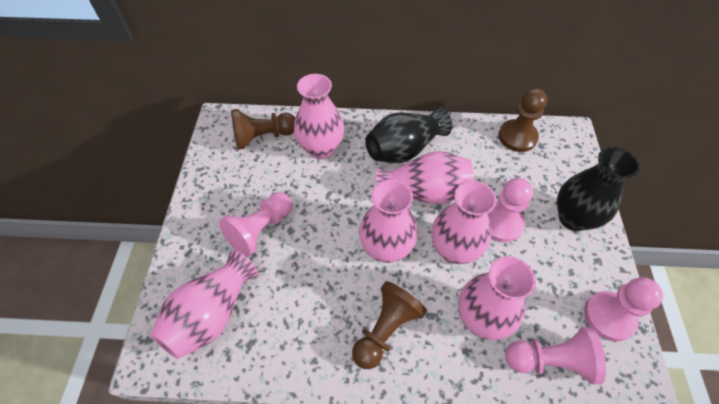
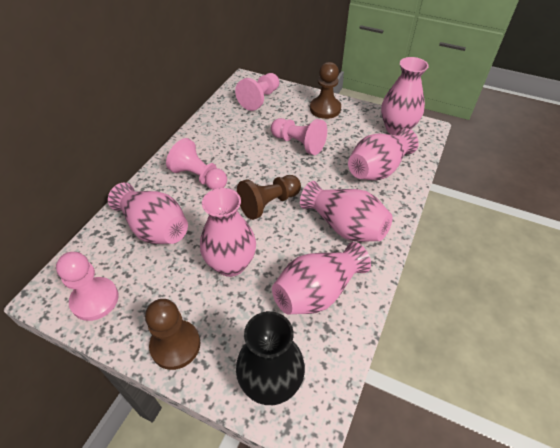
black vase: [365,107,452,163] [557,147,640,231] = 2 -> [236,311,305,405] = 1

